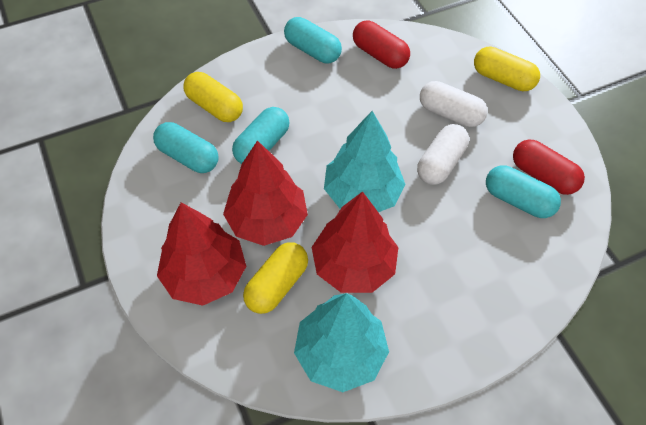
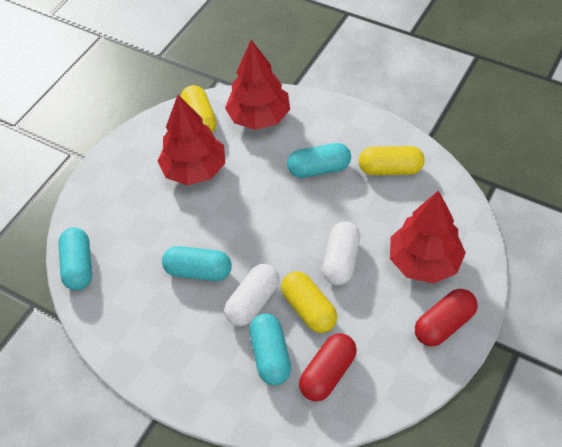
turquoise tree: [294,293,389,392] [324,111,406,212] = 2 -> none = 0

